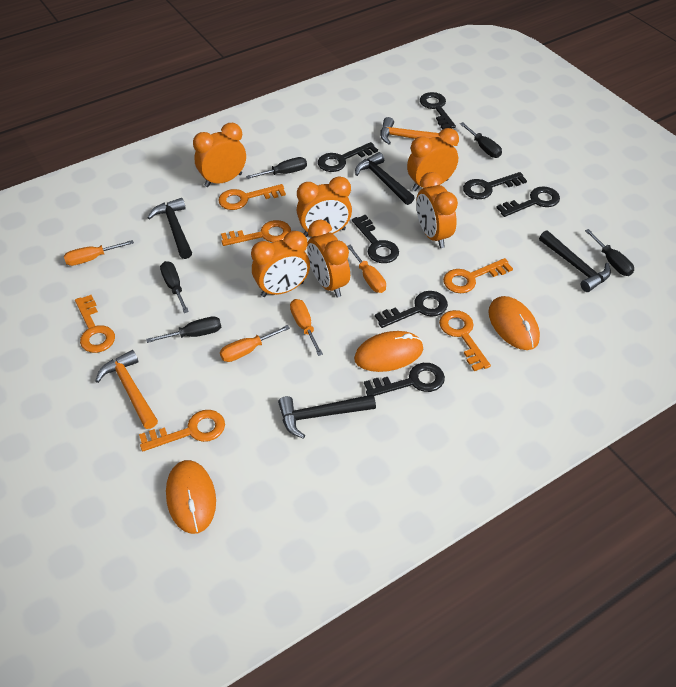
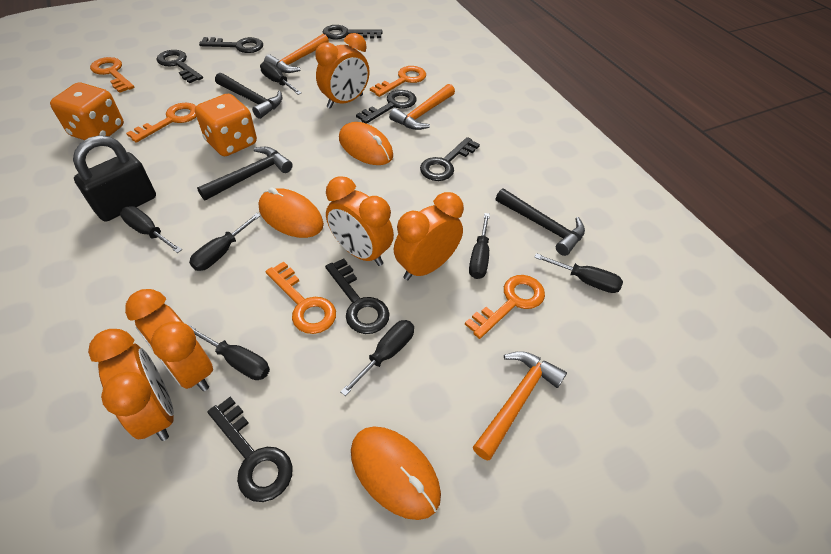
black hammer: [147,198,192,259] [278,394,376,439] [355,152,415,205] [539,230,611,292] = 4 -> [197,147,293,200] [215,73,283,119] [496,188,585,256] = 3
black padlock: none = 0 -> [73,135,156,222] = 1
black screwdriver: [146,316,221,343] [160,261,189,313] [246,157,307,179] [460,122,502,158] [585,229,634,276] = 5 -> [120,206,182,253] [189,213,261,271] [189,325,270,380] [260,61,301,95] [340,320,414,396] [469,213,490,279] [534,253,623,293] = 7
orange clock: [193,123,246,187] [251,231,310,297] [297,176,352,237] [307,220,350,297] [407,128,459,191] [416,172,458,248] = 6 -> [88,329,174,441] [125,289,213,391] [315,33,370,109] [326,176,394,266] [394,192,464,280] = 5
orange dice: none = 0 -> [50,83,124,140] [195,94,257,156] = 2
orange hammer: [95,350,158,429] [380,117,440,145] = 2 -> [264,34,329,73] [389,84,455,130] [473,351,567,461] = 3
orange key: [75,295,115,353] [139,410,225,452] [218,184,286,210] [221,220,291,246] [439,310,491,371] [443,258,513,293] = 6 -> [90,57,135,93] [126,103,196,143] [265,261,336,334] [370,66,426,97] [465,275,545,339] = 5
orange screwdriver: [64,240,134,266] [220,325,290,362] [290,299,323,356] [347,245,386,293] = 4 -> none = 0

